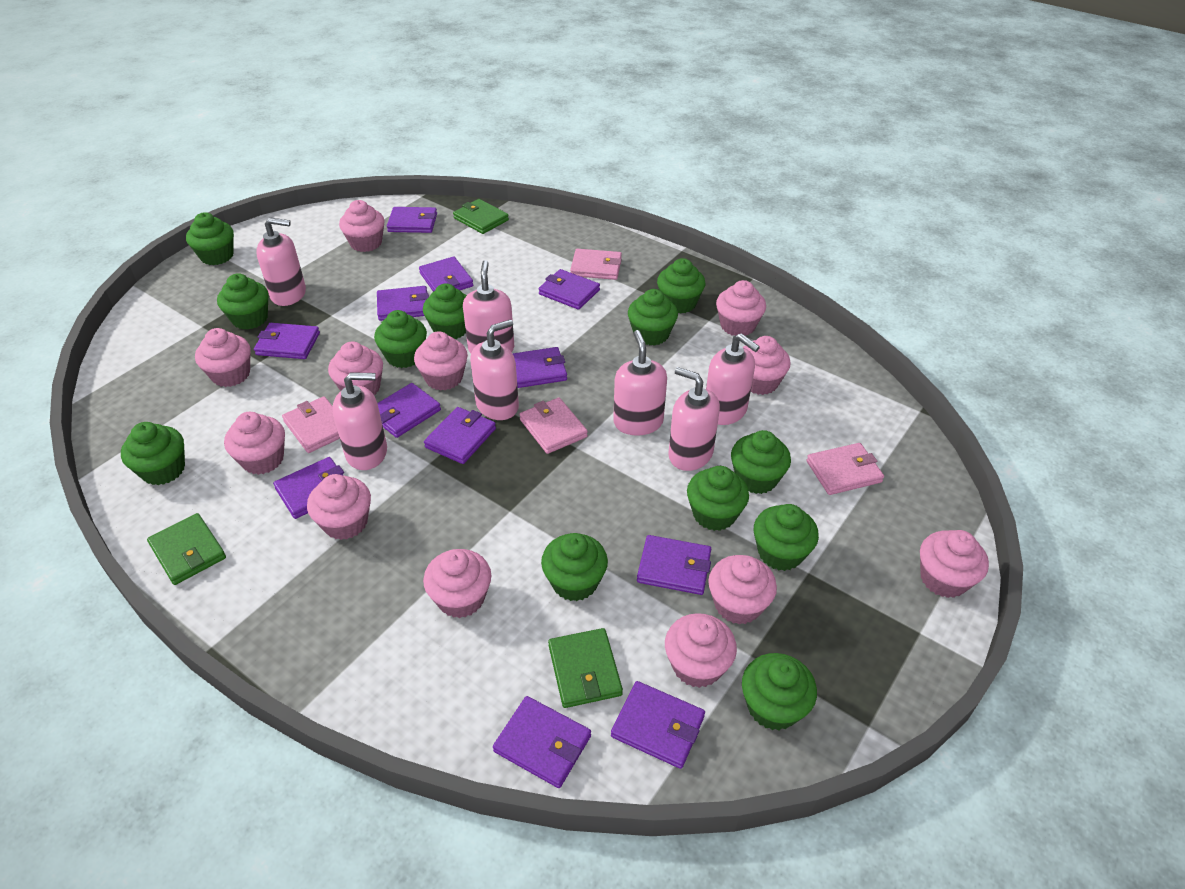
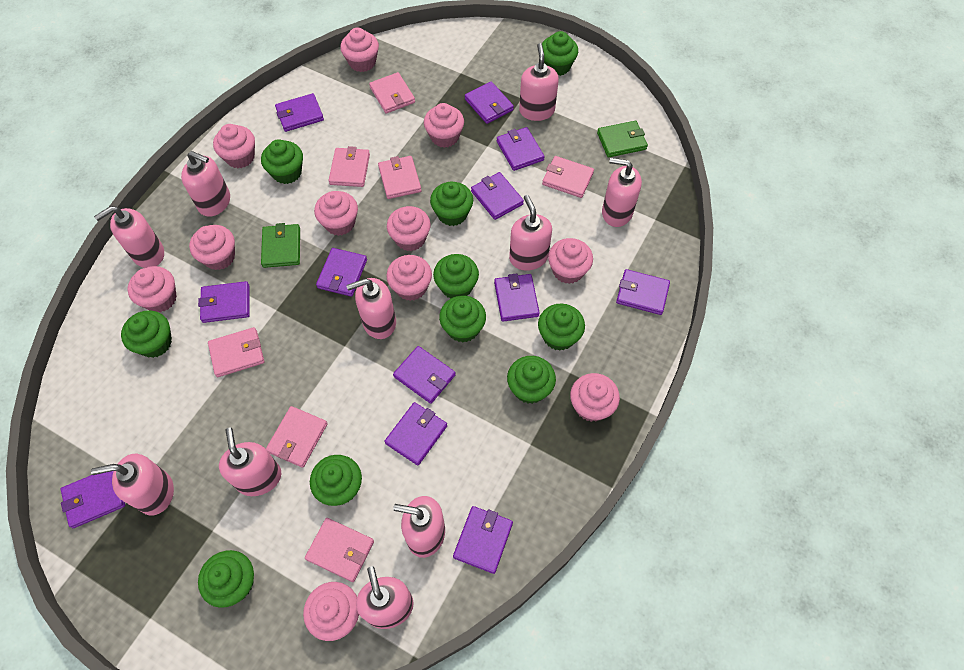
green cupcake: [121,422,185,485] [186,212,234,265] [217,273,269,330] [374,310,427,368] [423,283,467,339] [541,533,608,601] [628,289,678,346] [657,258,705,313] [687,466,749,531] [731,430,791,494] [742,653,817,730] [754,504,819,571] = 12 -> [121,310,172,358] [198,550,254,608] [261,139,303,184] [310,455,362,506] [430,181,473,226] [433,254,479,298] [439,296,486,343] [507,356,556,404] [538,304,585,351] [542,31,578,76] = 10
green wallet: [147,513,226,585] [453,199,509,234] [548,628,623,708] = 3 -> [261,223,300,268] [597,121,648,158] = 2
pink cupcake: [195,328,250,387] [224,412,285,475] [307,474,371,540] [328,341,383,395] [339,200,385,252] [414,331,468,391] [423,549,491,618] [665,613,737,688] [708,555,777,625] [716,280,766,336] [743,336,791,395] [920,530,989,598] = 12 -> [128,266,177,312] [189,225,235,270] [213,124,255,168] [303,582,359,641] [314,191,358,236] [340,27,379,72] [386,255,432,301] [387,206,431,251] [424,103,464,148] [548,238,593,284] [570,373,620,422] = 11
pink soap dispenser: [256,217,306,306] [332,372,387,470] [463,260,514,353] [470,319,519,420] [613,330,667,436] [668,367,720,471] [706,333,760,425] = 7 -> [91,454,174,516] [94,206,164,268] [181,151,230,217] [219,428,281,496] [346,278,396,339] [356,566,414,629] [393,496,445,558] [509,195,552,271] [519,43,559,121] [602,158,642,227] = 10
pink wallet: [282,396,340,453] [519,398,588,454] [570,249,622,280] [807,443,884,495] = 4 -> [208,327,264,377] [266,406,328,468] [305,518,374,582] [328,146,370,187] [369,72,415,114] [378,156,421,199] [542,156,594,198] = 7

